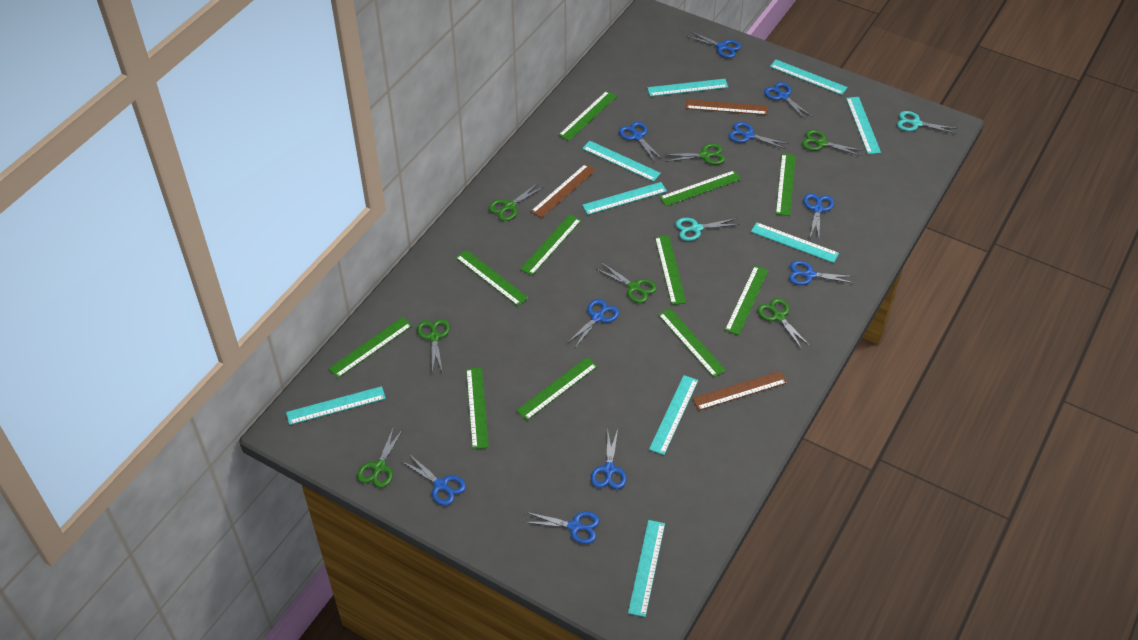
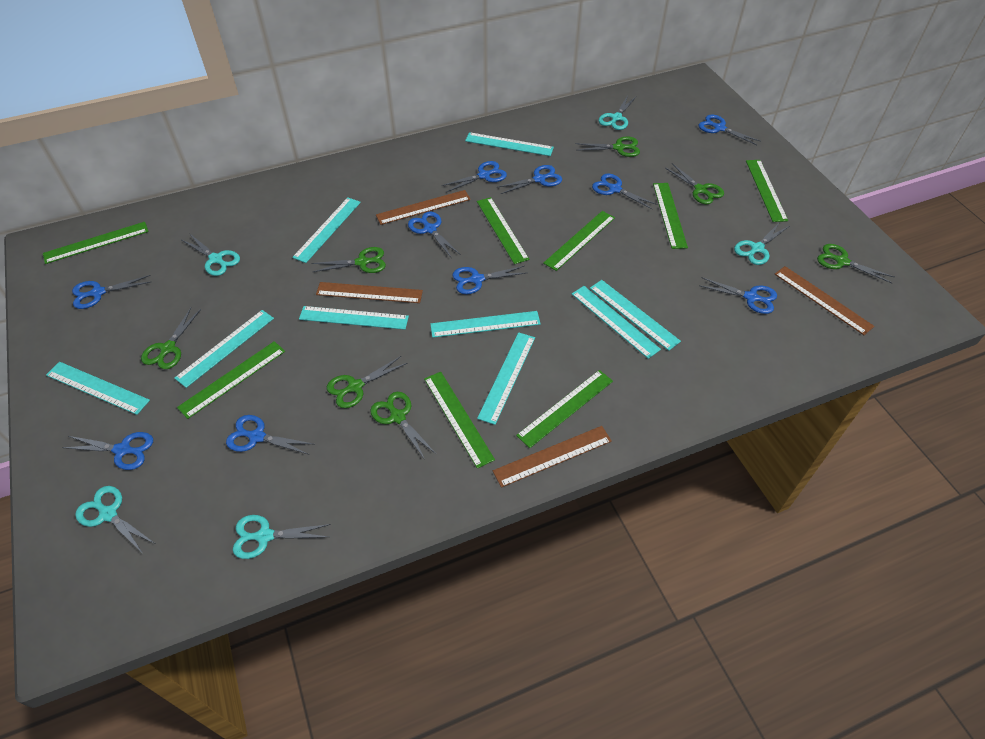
brown ruler: [531,164,596,218] [686,99,768,115] [692,371,787,411] = 3 -> [316,282,423,303] [376,190,471,225] [493,426,612,488] [775,266,874,335] = 4
green ruler: [328,317,412,378] [455,250,528,306] [466,368,489,449] [516,357,598,420] [520,214,582,275] [558,91,617,141] [655,235,686,305] [658,308,726,377] [659,170,741,206] [725,266,769,335] [776,154,796,216] = 11 -> [43,222,149,264] [177,341,285,419] [424,372,495,469] [477,197,529,264] [516,370,613,448] [543,211,615,271] [653,183,688,249] [746,160,788,222] = 8
turquoise scissors: [675,218,740,241] [897,111,958,134] = 2 -> [75,486,154,553] [182,233,240,276] [233,515,331,559] [598,95,636,130] [734,222,789,265] = 5

